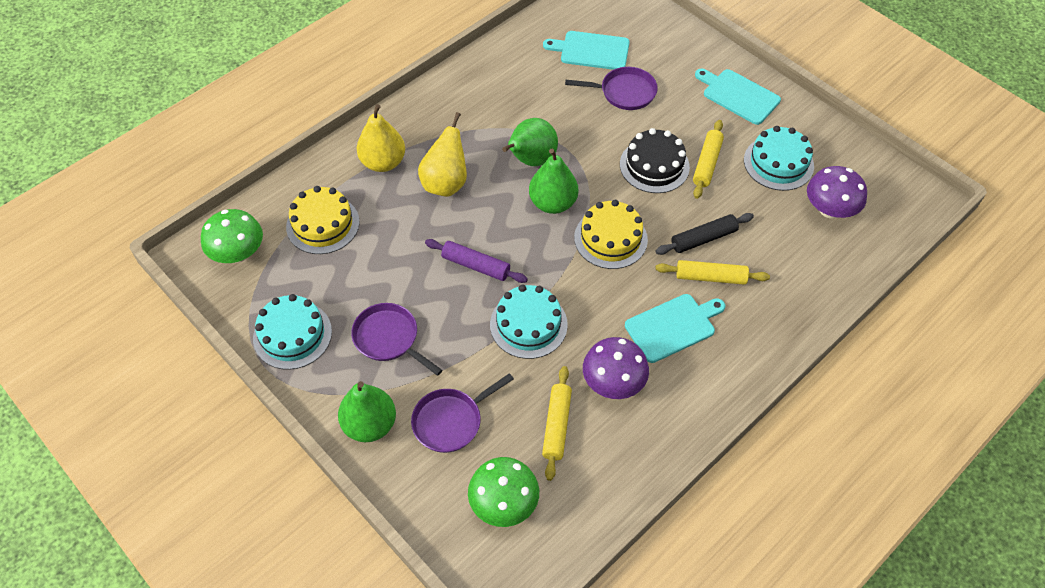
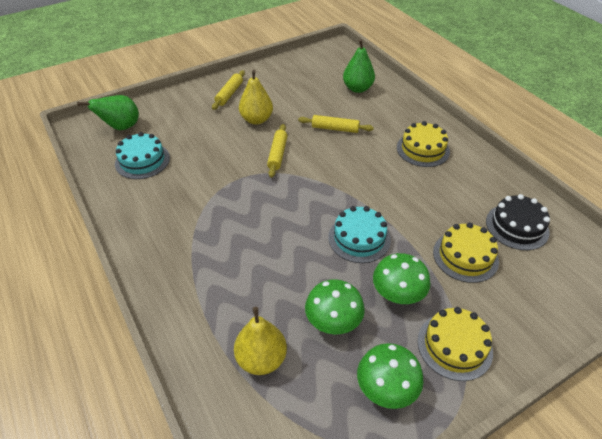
black rolling pin: [656,213,754,255] = 1 -> none = 0
green mushroom: [201,209,263,263] [468,457,539,527] = 2 -> [305,279,365,334] [357,343,424,409] [373,253,430,304] = 3
green pear: [338,381,396,442] [502,118,558,166] [529,149,578,214] = 3 -> [77,95,139,130] [343,39,375,93] = 2
purple mushroom: [583,337,649,399] [807,166,867,218] = 2 -> none = 0
purple pan: [351,303,442,376] [411,373,514,453] [565,67,658,110] = 3 -> none = 0
purple rolling pin: [425,239,528,283] = 1 -> none = 0
turquoise cake: [253,294,332,370] [490,284,568,359] [744,126,814,191] = 3 -> [115,132,170,179] [328,206,391,263] = 2
turquoise cutting board: [543,31,630,70] [625,294,725,363] [695,69,781,125] = 3 -> none = 0
yellow cake: [286,186,359,254] [574,200,648,269] = 2 -> [397,121,450,167] [417,307,493,381] [433,222,499,283] = 3

